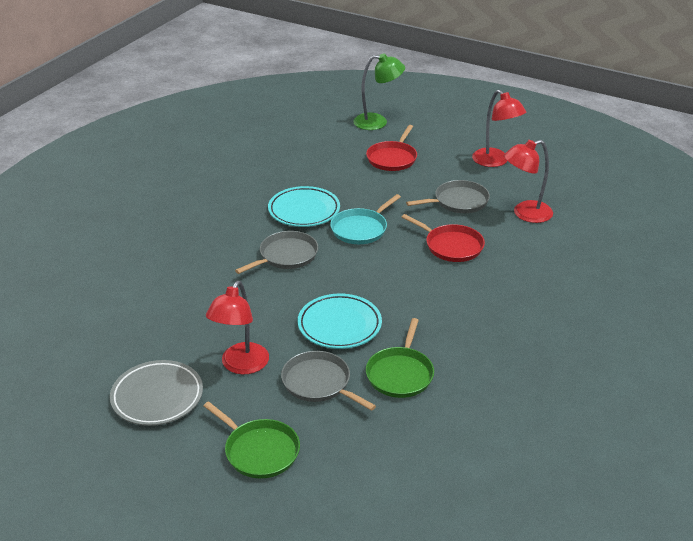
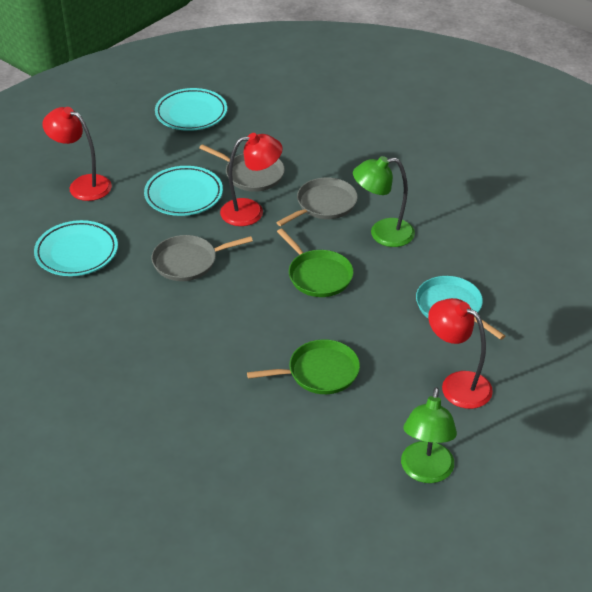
green lamp: [353,53,405,130] = 1 -> [353,156,415,247] [401,387,457,483] = 2
grey plate: [110,360,203,426] = 1 -> none = 0
red pan: [366,125,417,171] [402,214,485,262] = 2 -> none = 0
turquoise plate: [268,186,340,227] [297,294,382,349] = 2 -> [34,220,118,276] [144,166,223,216] [155,88,227,131] = 3

